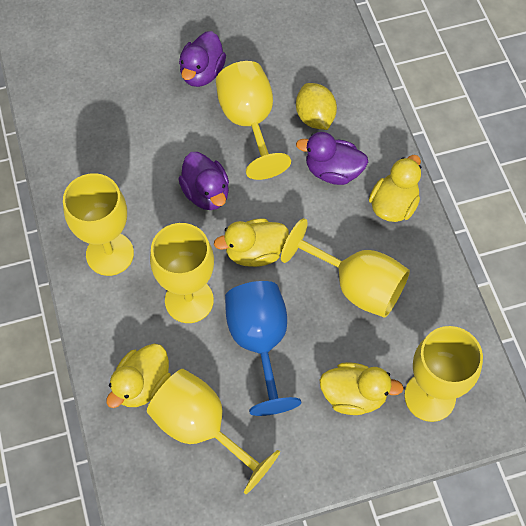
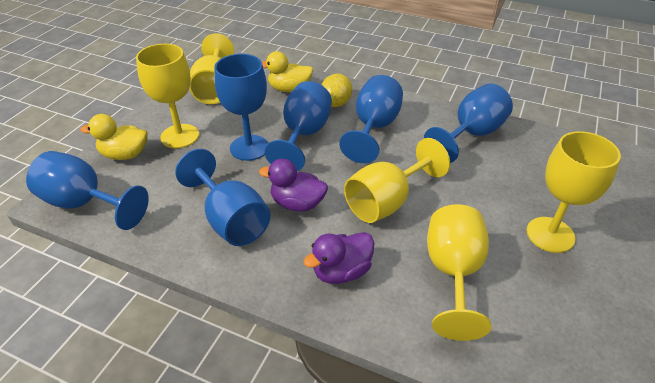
blue goblet: [225,281,301,416] = 1 -> [26,151,149,230] [175,149,271,246] [214,54,268,161] [265,81,332,171] [339,75,403,163] [424,84,513,163] = 6
purple duck: [178,152,229,210] [179,31,226,87] [296,132,368,185] = 3 -> [259,158,328,212] [303,232,374,284] = 2
yellow duck: [106,343,171,408] [214,218,289,267] [319,362,404,415] [369,155,421,222] = 4 -> [80,114,148,160] [262,51,313,92] = 2
yellow goblet: [63,173,134,276] [147,369,280,494] [150,223,214,323] [216,61,291,180] [281,218,410,318] [404,326,483,422] = 6 -> [136,44,199,148] [189,33,234,104] [344,138,450,223] [427,204,491,341] [527,131,621,253] = 5

